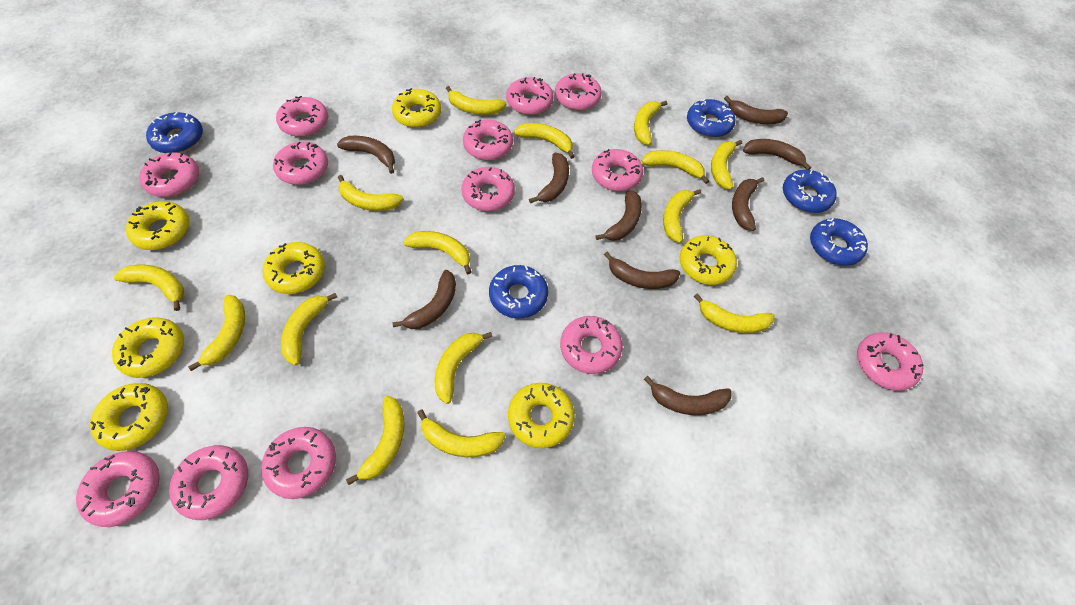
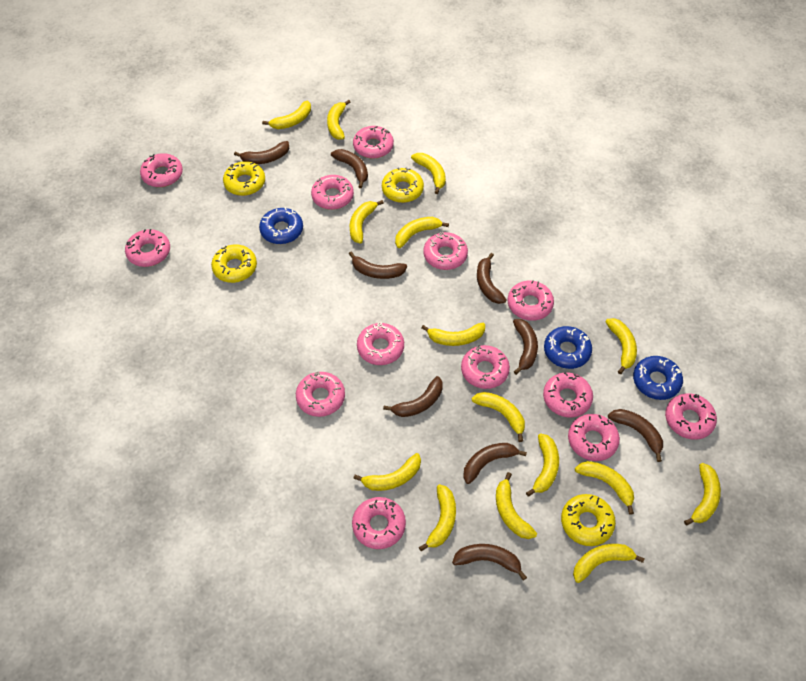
blue donut: [146,112,203,153] [489,265,548,318] [687,99,735,137] [783,170,837,213] [810,218,868,266] = 5 -> [259,207,303,244] [544,326,592,369] [633,356,683,400] = 3
yellow donut: [90,383,168,451] [112,317,184,378] [126,201,189,250] [263,242,325,294] [392,88,441,128] [508,383,575,448] [679,235,737,285] = 7 -> [211,245,257,283] [223,161,265,196] [382,168,424,203] [561,494,616,546] = 4

